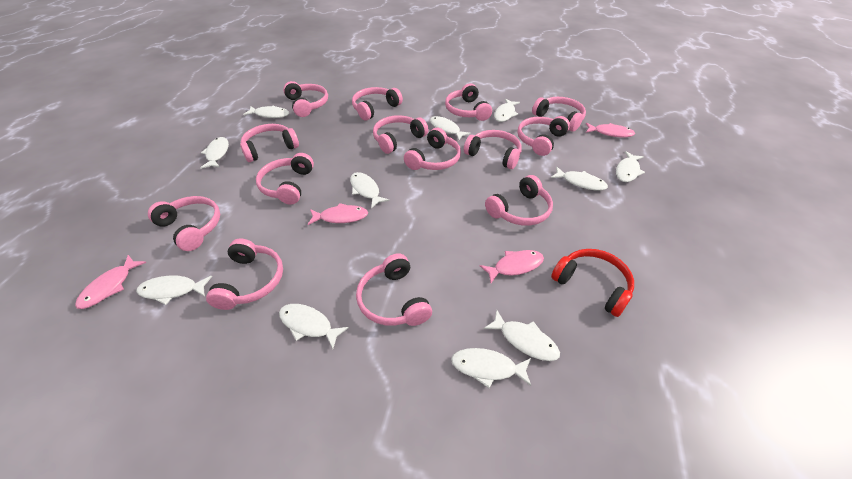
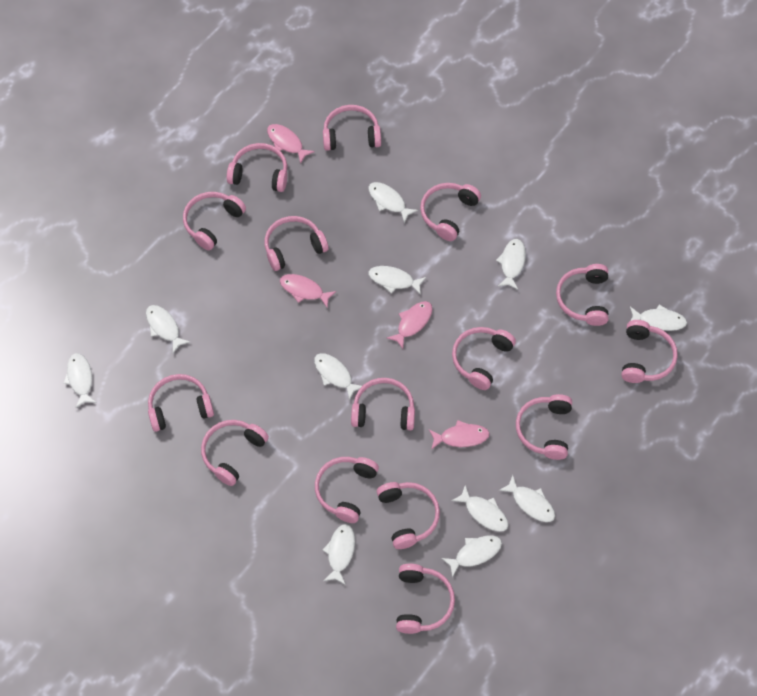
pink headphones: [148,196,220,251] [206,238,283,310] [240,124,299,162] [256,153,314,205] [283,81,328,117] [352,87,403,120] [356,253,432,326] [373,115,428,154] [404,128,461,170] [445,83,492,121] [464,130,522,169] [485,175,553,226] [517,116,570,156] [532,97,586,132] = 14 -> [148,374,214,432] [183,192,246,250] [201,420,269,486] [227,143,287,192] [265,216,328,271] [315,457,379,523] [323,105,381,151] [351,378,415,430] [377,482,440,549] [396,564,455,634] [420,183,481,241] [452,327,516,390] [516,394,572,460] [556,264,609,326] [621,320,678,383] = 15
red headphones: [551,249,634,317] = 1 -> none = 0

